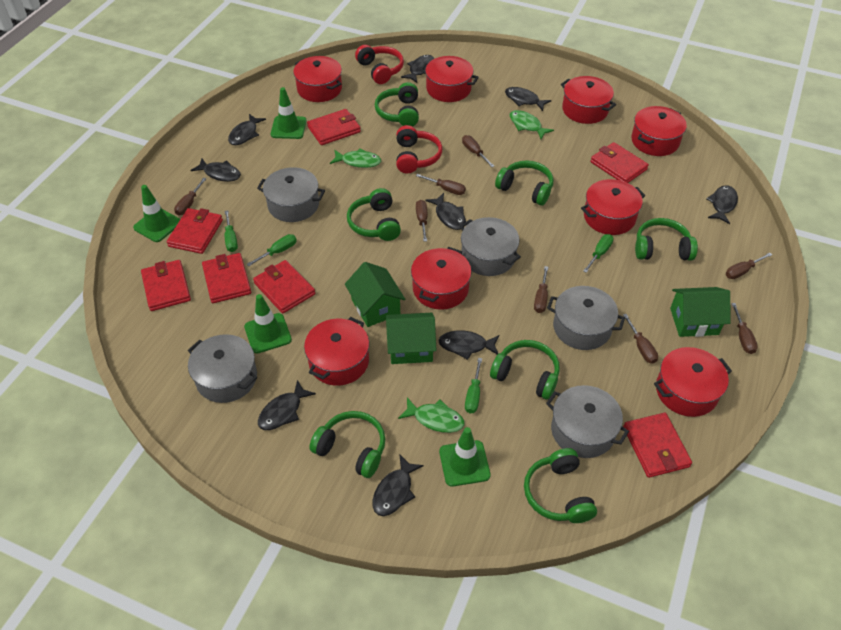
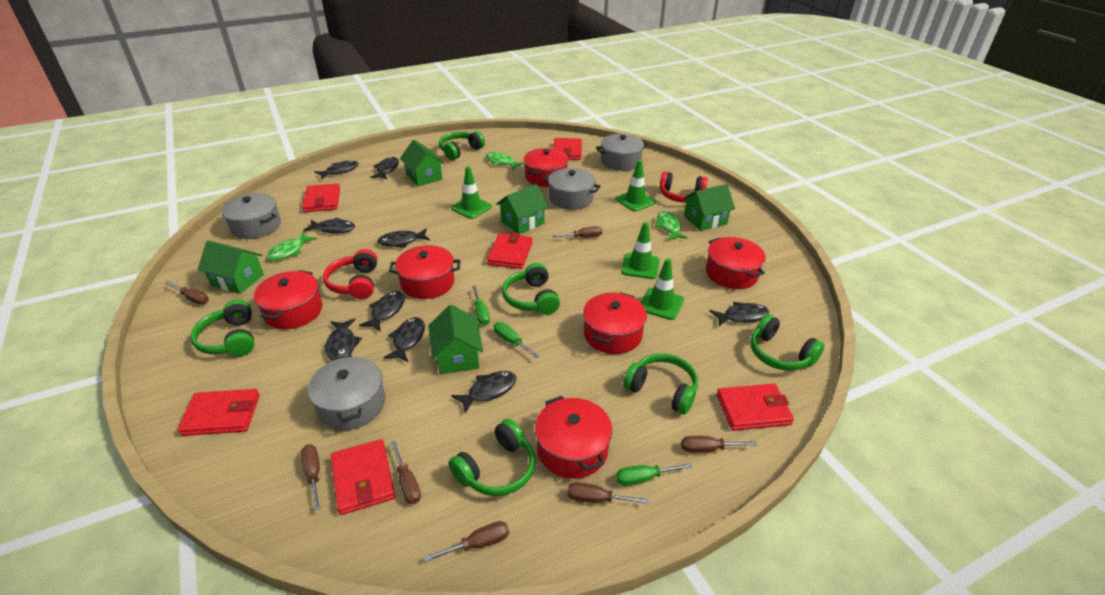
brown screwdriver: [174,178,207,216] [416,174,466,195] [416,200,427,242] [462,135,494,167] [534,266,548,313] [623,314,658,364] [726,253,772,279] [731,303,758,354] = 8 -> [165,282,209,305] [301,444,320,511] [390,441,421,504] [424,521,509,562] [552,226,602,238] [568,482,649,504] [681,436,757,453] = 7
green headphones: [310,411,385,478] [347,188,401,241] [375,82,419,127] [490,340,560,400] [495,161,553,206] [524,448,597,523] [635,218,698,261] = 7 -> [190,300,254,356] [439,131,485,160] [449,419,535,496] [502,263,560,315] [623,353,698,414] [750,314,825,371] = 6
green house: [345,262,405,327] [386,312,436,364] [670,287,730,337] = 3 -> [198,241,264,294] [400,140,445,186] [428,305,483,374] [497,184,549,234] [683,184,735,231] = 5
green screwdriver: [225,210,238,252] [247,234,297,266] [465,358,482,414] [583,234,614,273] = 4 -> [472,285,490,325] [494,322,539,358] [616,463,692,486] = 3
grey pot: [188,334,257,403] [257,167,325,222] [460,217,521,276] [546,385,629,458] [547,286,625,350] = 5 -> [222,193,281,239] [308,355,385,430] [543,168,601,210] [596,134,648,171] = 4
red pot: [293,56,342,102] [304,317,369,386] [411,247,472,310] [420,56,479,102] [561,76,616,124] [581,179,645,235] [631,106,687,156] [654,347,732,417] = 8 -> [254,270,322,329] [389,245,460,299] [524,148,569,187] [535,396,612,479] [583,292,647,354] [706,237,766,289] = 6
red wallet: [141,260,191,311] [167,208,223,254] [202,253,251,303] [253,260,315,313] [307,109,361,145] [590,142,649,183] [623,413,692,478] = 7 -> [178,389,260,436] [302,183,340,212] [331,439,395,515] [487,233,533,269] [553,138,582,160] [717,384,794,431] = 6

